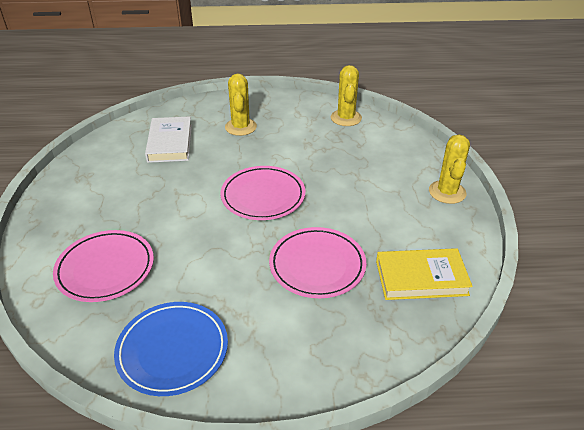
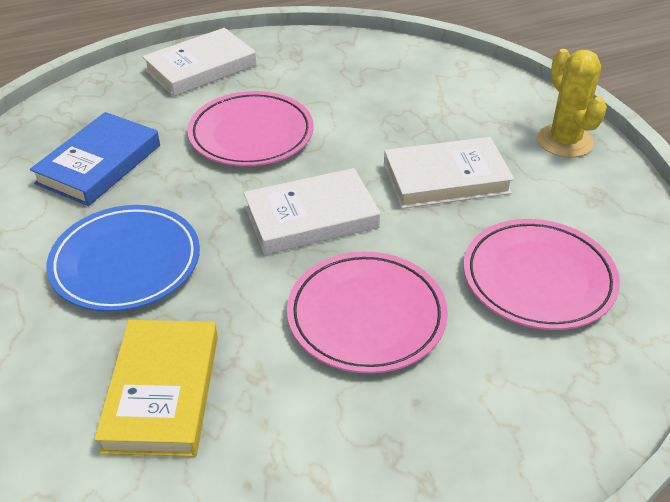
blue book: none = 0 -> [30,112,160,206] = 1
white book: [145,116,192,163] = 1 -> [142,28,257,97] [244,168,380,255] [384,137,514,209] = 3
yellow cactus: [225,74,257,136] [331,65,362,126] [429,135,470,204] = 3 -> [537,49,607,158] = 1

